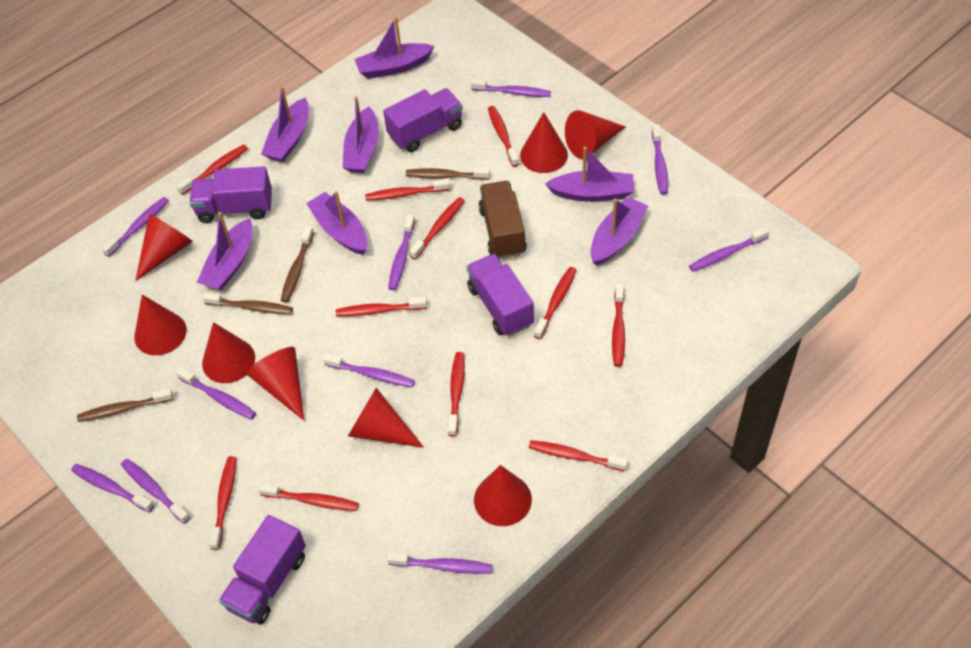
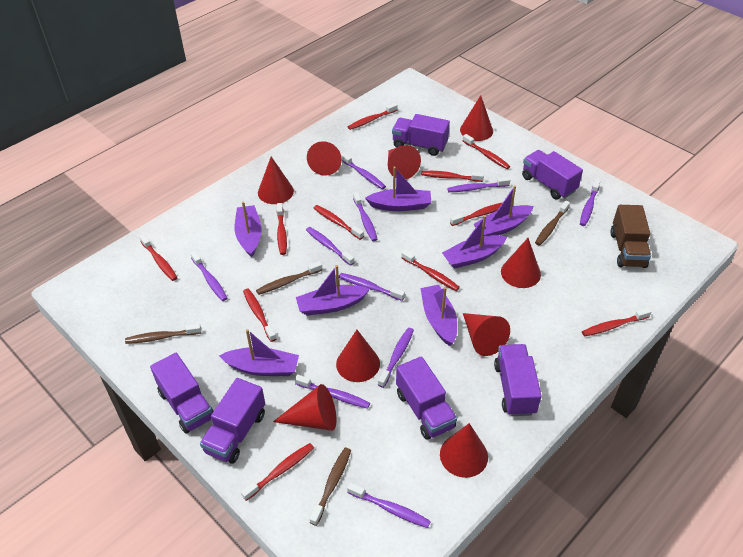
purple truck: [190,166,272,223] [219,515,306,625] [383,88,463,152] [467,254,534,336] = 4 -> [150,353,214,434] [200,378,265,464] [392,114,450,156] [396,356,457,440] [494,344,542,416] [522,150,583,199] = 6
red cone: [134,295,187,355] [135,213,193,281] [202,322,255,383] [246,347,304,421] [348,388,424,448] [474,465,532,526] [520,112,568,173] [565,110,626,159] = 8 -> [258,157,294,204] [273,384,337,431] [307,141,342,176] [336,330,380,382] [388,145,421,179] [440,423,488,478] [460,95,493,141] [463,313,510,356] [501,238,541,288] = 9

